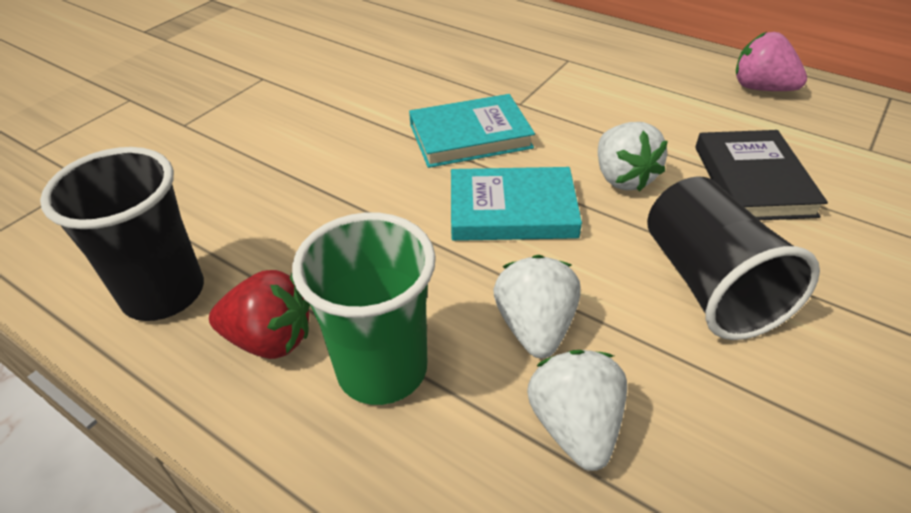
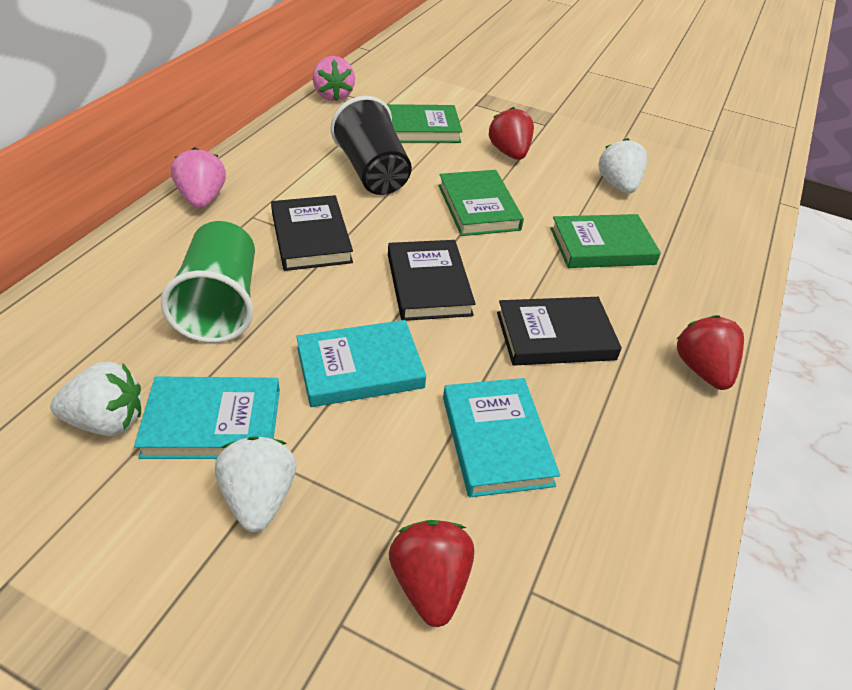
black book: [695,130,828,220] = 1 -> [271,195,353,271] [388,240,476,321] [497,297,622,366] = 3
black cup: [40,147,204,321] [647,177,820,340] = 2 -> [331,96,412,195] = 1
green book: none = 0 -> [386,104,463,143] [438,170,524,236] [550,214,661,268] = 3
pink strawberry: [736,32,807,91] = 1 -> [171,147,226,209] [312,56,355,101] = 2
red strawberry: [209,270,310,359] = 1 -> [389,520,474,627] [489,107,534,160] [677,315,744,390] = 3
turquoise book: [409,94,535,168] [451,167,582,241] = 2 -> [134,376,280,459] [296,320,426,407] [443,378,560,497] = 3

